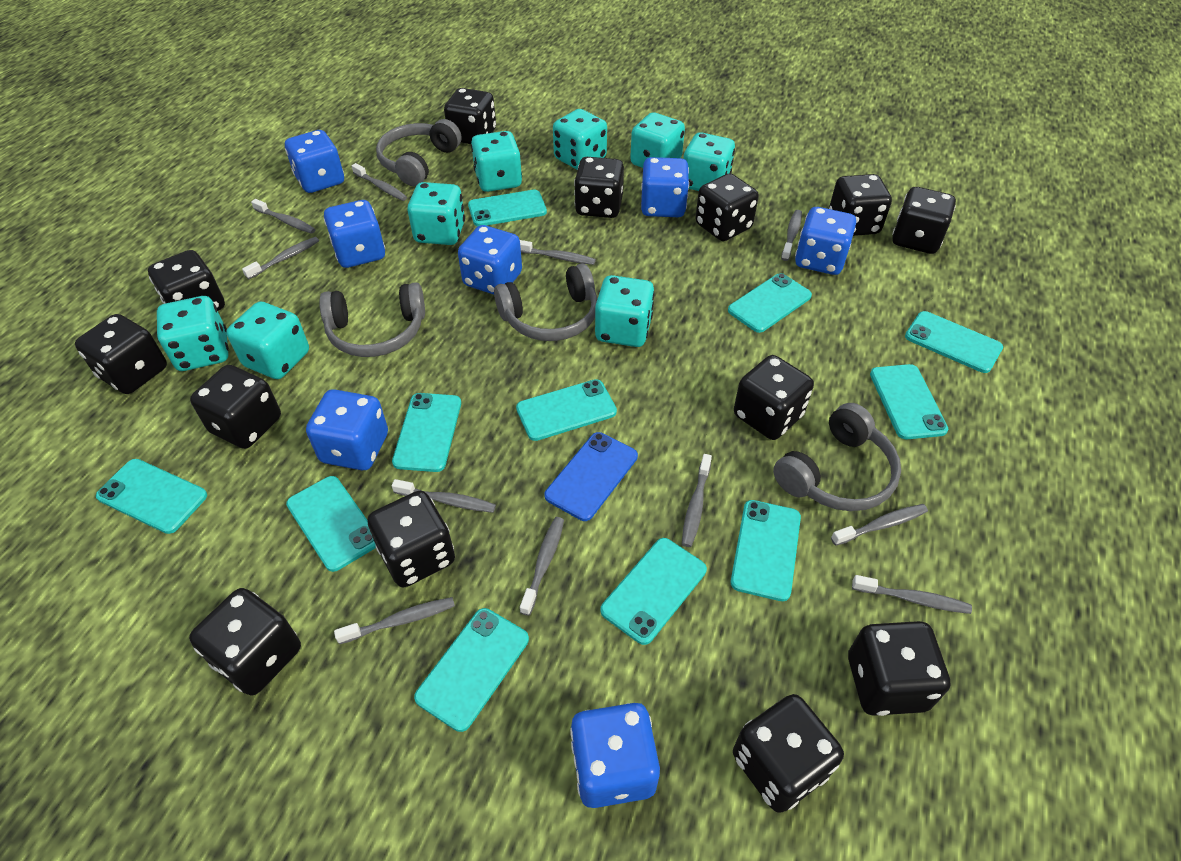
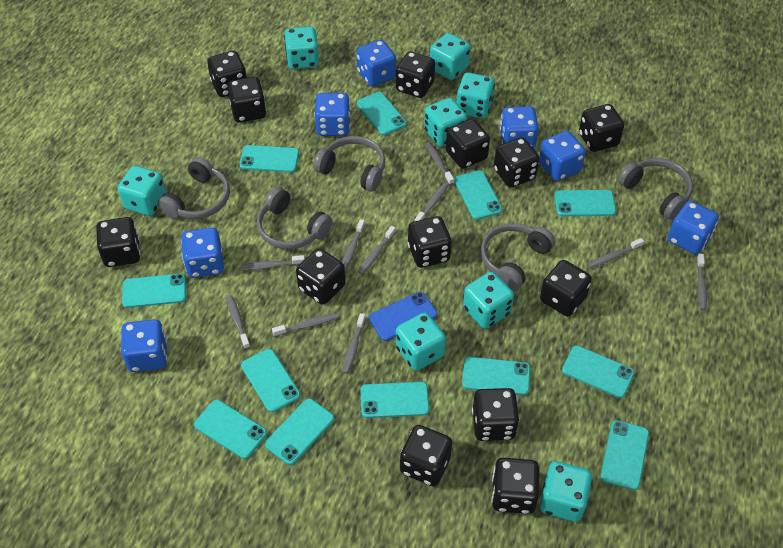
grey headphones: [319,282,425,357] [376,119,462,186] [494,264,598,341] [773,403,901,511] = 4 -> [157,157,230,219] [257,187,333,249] [314,136,385,192] [481,223,555,290] [618,158,693,219] = 5
grey toothbrush: [242,237,319,279] [251,199,316,234] [334,597,455,644] [352,163,407,201] [392,479,496,513] [520,240,596,265] [520,517,564,616] [682,454,712,547] [781,210,802,261] [831,504,928,546] [852,575,972,614] = 11 -> [226,295,250,349] [241,255,305,271] [272,313,338,337] [342,219,365,271] [342,313,366,374] [358,226,396,275] [415,183,449,221] [426,142,454,185] [588,238,644,268] [696,253,707,310] = 10
turquoise phone: [96,459,207,534] [286,476,376,572] [392,393,461,472] [414,608,529,732] [468,190,547,226] [516,379,617,441] [600,538,707,645] [728,273,812,333] [731,500,801,601] [870,364,948,439] [905,311,1003,373] = 11 -> [122,273,186,308] [194,400,267,459] [239,145,299,172] [241,349,301,412] [265,398,334,465] [357,92,407,135] [360,382,429,418] [454,170,502,220] [462,357,530,395] [554,190,616,216] [562,346,635,398] [601,420,649,490] = 12

